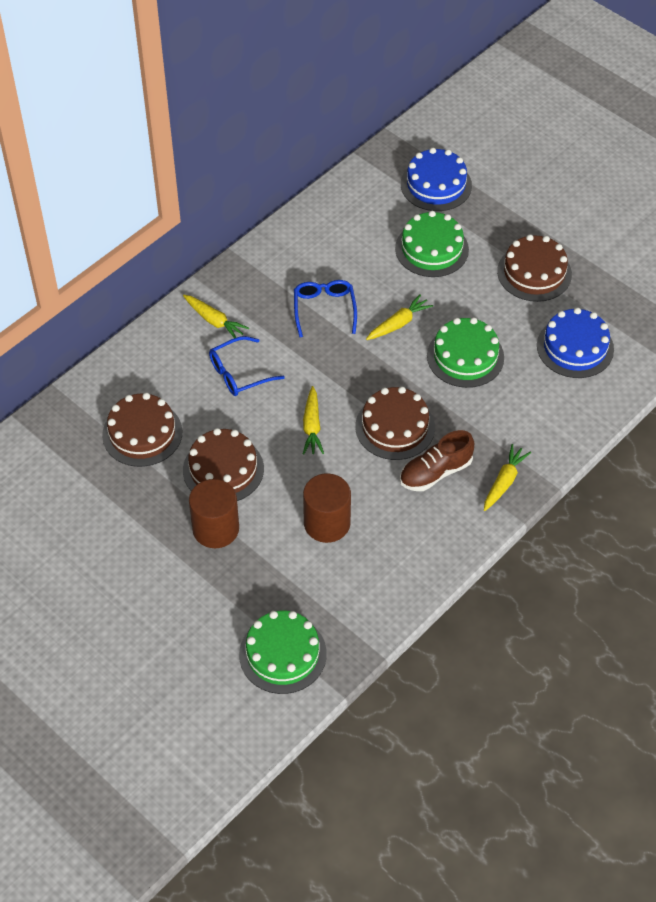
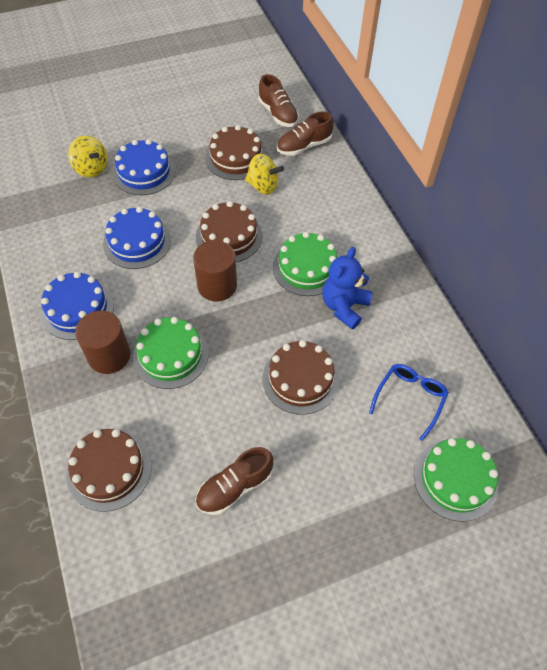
blue cake: [401,148,472,211] [537,307,614,378] = 2 -> [40,272,114,340] [103,207,171,269] [113,139,175,195] = 3
blue glasses: [209,336,285,396] [294,280,357,338] = 2 -> [369,364,449,441] = 1
blue teddy bear: none = 0 -> [322,247,372,330] = 1
brown shoe: [400,430,474,491] = 1 -> [195,447,273,515] [258,74,299,127] [277,111,334,156] = 3
yellow carrot: [183,295,249,338] [303,386,324,455] [366,294,433,340] [484,444,531,511] = 4 -> none = 0
yellow spinning top: none = 0 -> [68,136,108,177] [245,154,284,195] = 2

